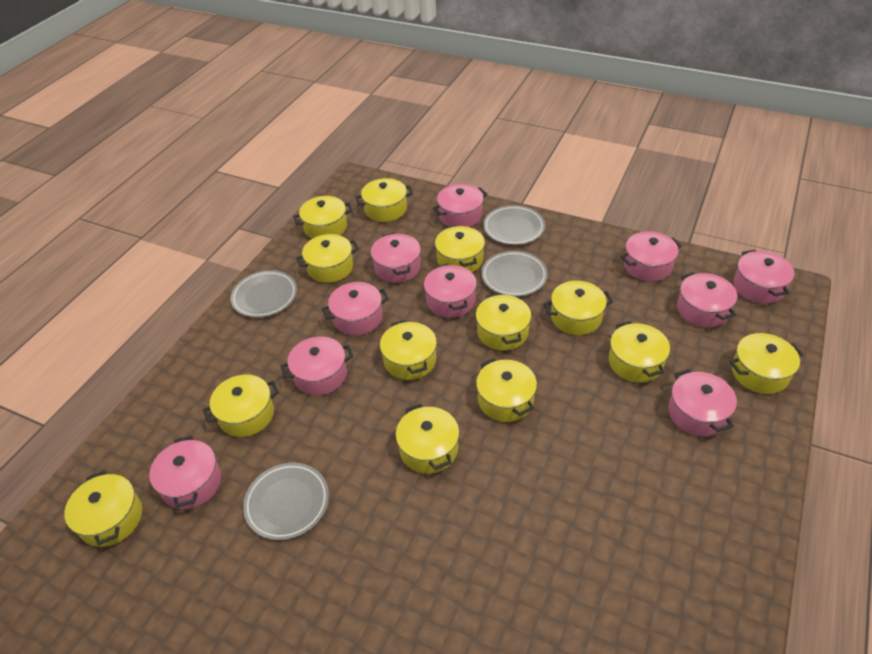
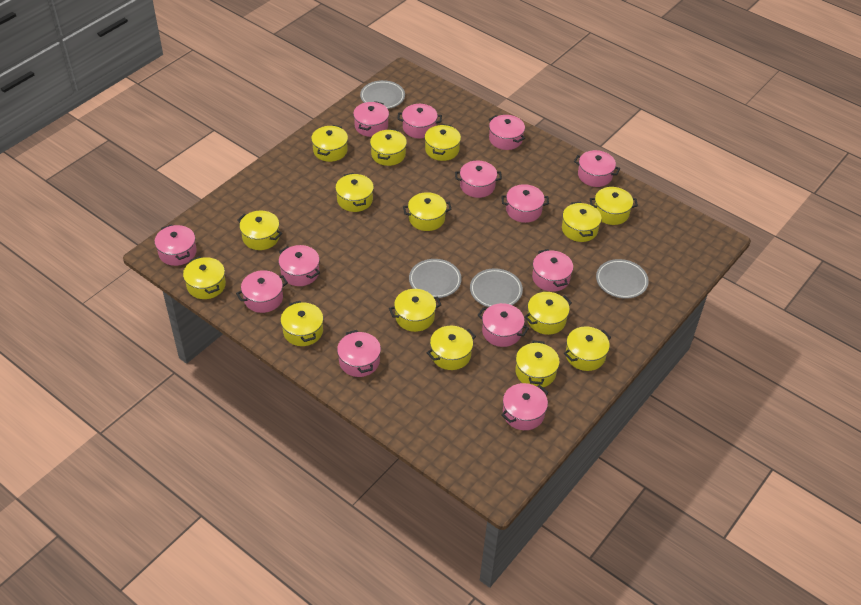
pink pot: [149,436,221,509] [281,336,353,395] [322,282,389,336] [371,233,421,283] [424,264,477,318] [433,184,487,227] [621,231,682,282] [668,369,737,437] [677,272,737,328] [733,250,794,304] = 10 -> [154,224,197,266] [236,270,288,313] [279,245,320,286] [337,330,381,377] [353,101,389,137] [397,104,442,139] [455,160,502,198] [478,303,529,347] [489,115,525,150] [501,184,549,223] [501,383,548,430] [532,249,573,292] [574,150,620,187] = 13
yellow pot: [64,470,142,547] [203,375,279,437] [293,196,353,239] [296,234,359,283] [355,178,413,222] [380,320,437,380] [395,404,459,474] [435,225,485,272] [476,293,531,351] [476,358,537,422] [544,281,613,335] [609,321,670,383] [730,333,804,394] = 13 -> [183,256,226,299] [237,211,282,250] [281,301,323,346] [311,125,348,162] [335,173,374,212] [370,129,407,166] [389,289,441,332] [403,192,452,231] [425,124,461,161] [427,326,476,370] [515,340,560,387] [524,292,572,335] [562,202,602,242] [564,326,611,371] [590,187,638,225] = 15

